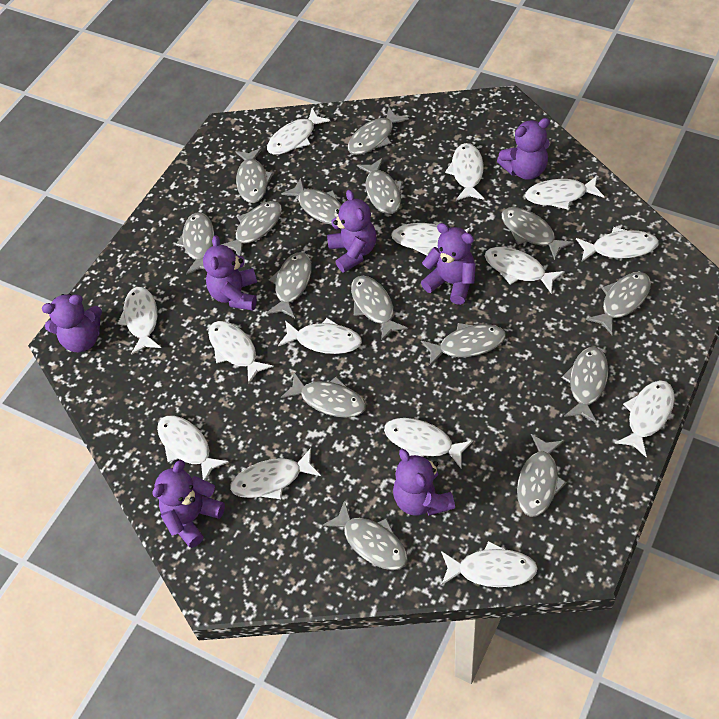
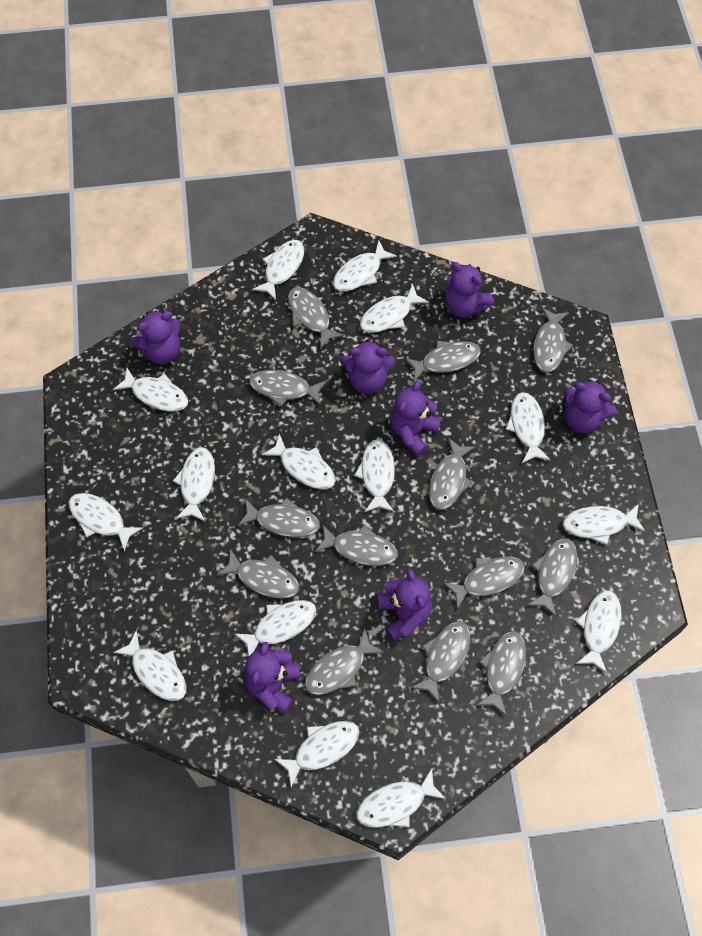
grey fish: [176,212,214,275] [221,201,282,256] [235,148,274,203] [266,252,312,318] [281,178,341,225] [281,373,366,418] [323,500,408,570] [348,107,409,155] [351,276,408,341] [357,158,403,214] [421,323,506,366] [501,207,574,260] [517,434,567,517] [561,347,608,423] [586,272,651,335] = 15 -> [217,549,299,599] [238,498,320,537] [249,370,327,407] [288,287,344,349] [305,628,384,695] [315,525,398,566] [405,340,481,382] [411,621,471,703] [429,438,476,510] [443,556,525,609] [477,631,526,716] [527,538,578,617] [533,307,573,373] = 13
white fish: [117,287,161,355] [157,416,229,481] [208,321,274,384] [230,448,321,499] [267,108,330,155] [278,318,362,354] [384,418,473,468] [391,223,470,256] [441,541,538,587] [445,143,484,201] [485,247,565,293] [525,176,604,210] [576,227,659,262] [615,380,675,457] = 14 -> [68,493,143,552] [113,368,188,412] [113,630,186,701] [173,447,215,522] [235,600,316,656] [252,240,304,300] [262,433,336,489] [274,721,360,787] [333,240,397,291] [354,439,395,512] [356,768,446,828] [360,284,429,333] [505,392,551,463] [563,504,645,545] [576,590,622,673] = 15

